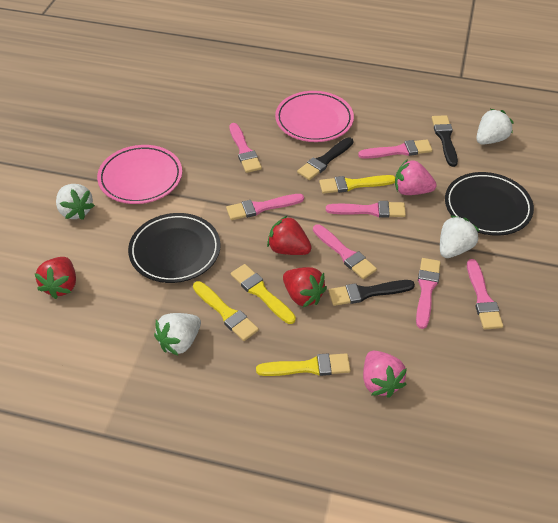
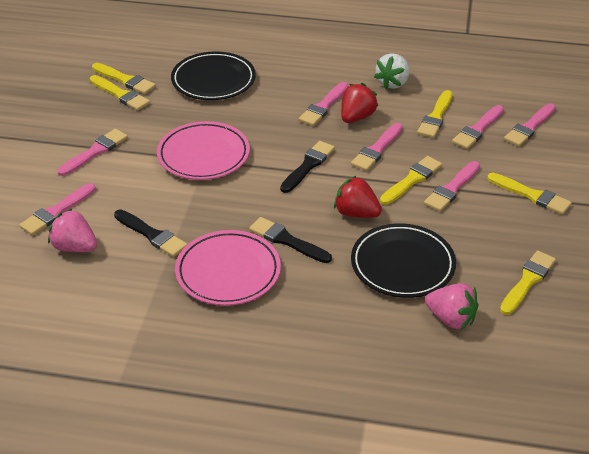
red strawberry: [34,257,76,299] [267,215,312,255] [283,267,327,307] = 3 -> [334,176,382,218] [341,83,378,123] = 2
white strawberry: [56,184,95,220] [154,313,201,356] [440,215,479,258] [476,109,514,145] = 4 -> [374,53,410,89] = 1
yellow brush: [193,281,259,341] [231,264,296,324] [256,353,351,376] [319,175,395,194] = 4 -> [90,75,150,111] [92,63,156,94] [380,156,442,205] [417,90,452,138] [487,173,572,215] [500,250,556,315] = 6

